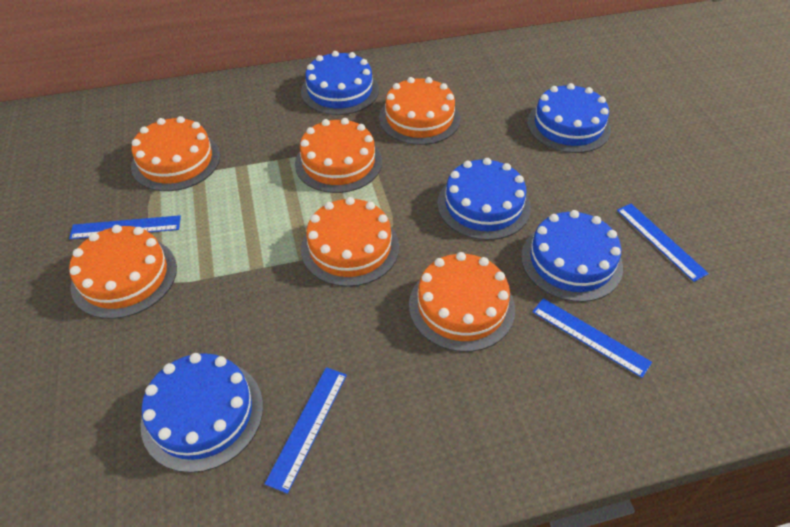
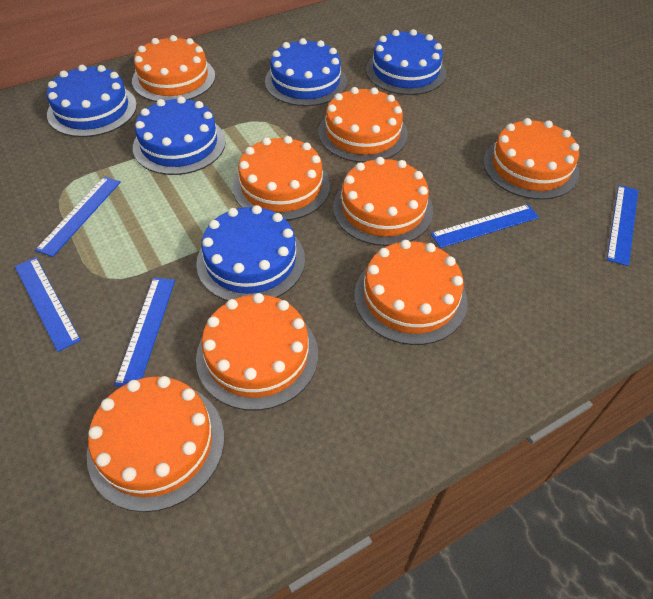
blue ruler: [69,215,181,239] [265,367,347,494] [532,298,652,378] [617,204,709,282] = 4 -> [15,257,81,352] [35,177,121,257] [114,278,175,387] [431,204,539,248] [607,185,638,266] = 5
orange cake: [69,225,177,319] [131,116,220,191] [295,118,382,193] [301,197,399,287] [379,77,460,145] [409,252,515,352] = 6 -> [87,376,224,512] [132,35,215,102] [196,293,318,410] [233,136,330,221] [318,87,408,163] [333,157,433,246] [354,240,468,345] [483,118,579,200] = 8

